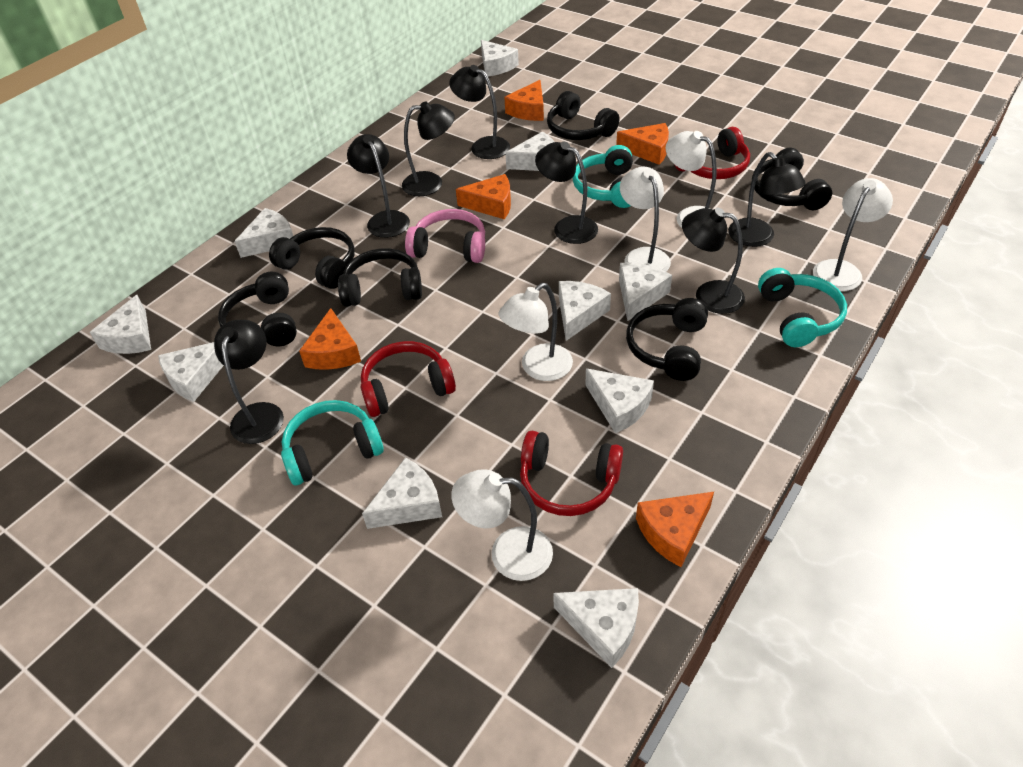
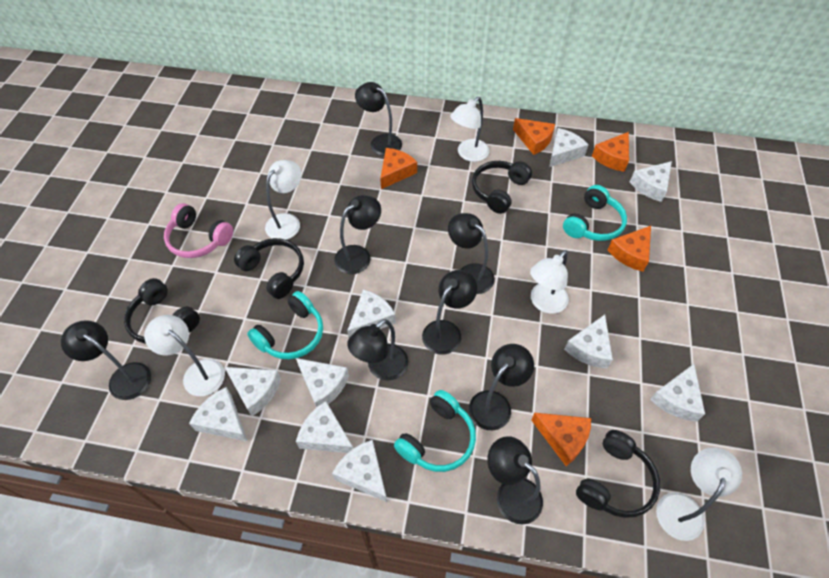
black headphones: [218,272,297,346] [269,227,355,289] [338,248,422,307] [547,91,620,140] [626,298,708,381] [752,148,832,210] = 6 -> [124,278,200,344] [234,238,304,299] [472,161,532,214] [576,430,660,518] = 4
black lamp: [214,320,284,444] [347,134,410,238] [402,101,455,196] [449,65,510,159] [535,142,598,244] [682,208,745,314] [728,152,806,247] = 7 -> [61,320,151,400] [334,195,381,274] [347,319,408,380] [355,82,402,156] [422,270,477,355] [448,213,495,294] [469,344,534,430] [487,436,543,525] = 8
red headphones: [361,341,456,417] [520,431,623,516] [675,127,750,179] = 3 -> none = 0

